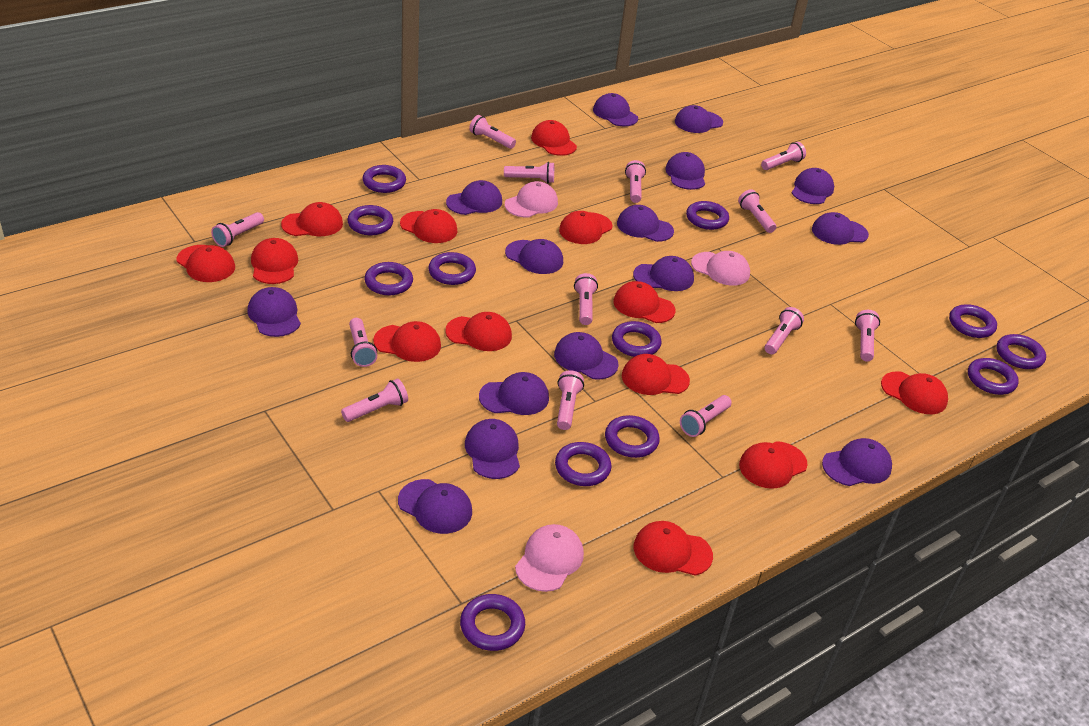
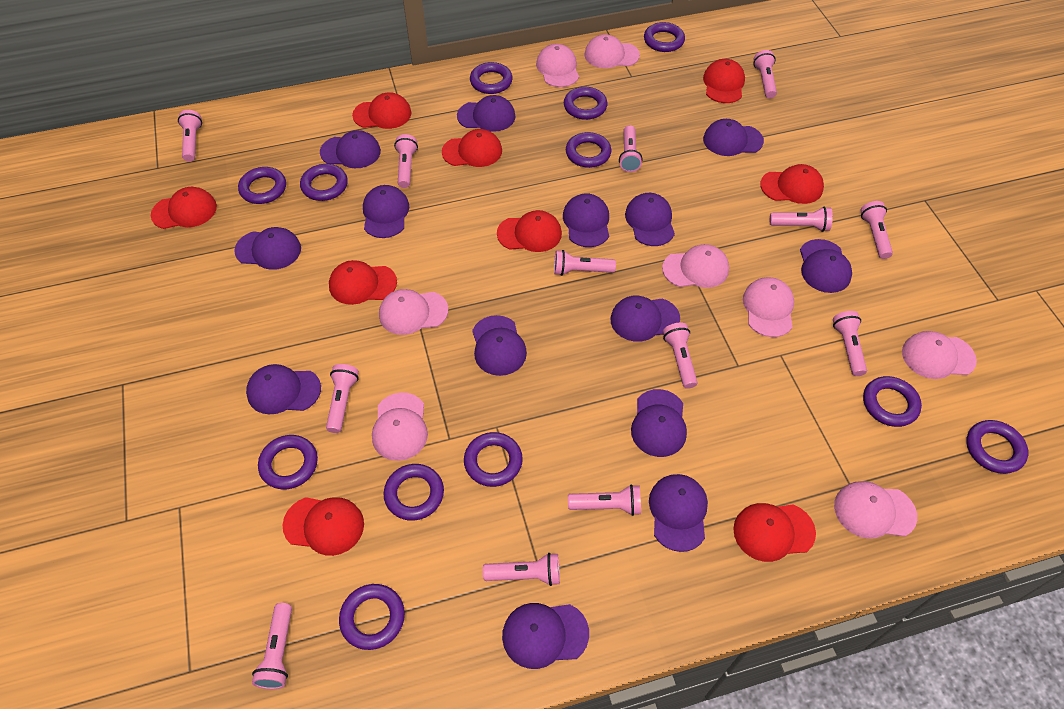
pink cap: [505,181,558,218] [515,524,584,592] [691,251,750,286] = 3 -> [372,392,428,461] [379,289,448,335] [536,44,579,87] [584,34,640,68] [662,244,729,288] [743,277,794,337] [834,481,917,539] [902,331,977,379] = 8
purple cap: [247,287,301,337] [398,479,472,534] [446,180,502,215] [465,419,520,479] [479,372,549,415] [505,239,563,274] [554,332,619,380] [593,93,638,126] [617,205,674,242] [633,256,694,291] [665,152,705,190] [675,105,723,133] [791,168,834,204] [812,212,869,245] [822,438,892,486] = 15 -> [234,227,301,270] [246,364,321,414] [320,130,381,168] [363,185,410,238] [457,95,515,132] [472,315,527,376] [502,603,589,669] [563,193,609,247] [610,296,680,342] [625,193,675,246] [631,389,687,457] [649,474,708,552] [703,119,764,156] [800,239,852,293] = 14
red cap: [176,245,235,282] [251,238,298,284] [281,202,343,236] [373,321,441,362] [400,209,458,243] [445,312,512,351] [531,120,577,156] [559,211,613,244] [613,281,676,323] [622,354,690,395] [634,521,713,576] [739,441,807,489] [881,371,948,414] = 13 -> [151,187,217,229] [283,497,364,556] [329,260,397,305] [352,92,411,129] [442,129,502,167] [497,210,562,252] [703,59,745,103] [733,503,816,562] [760,164,824,204] = 9

